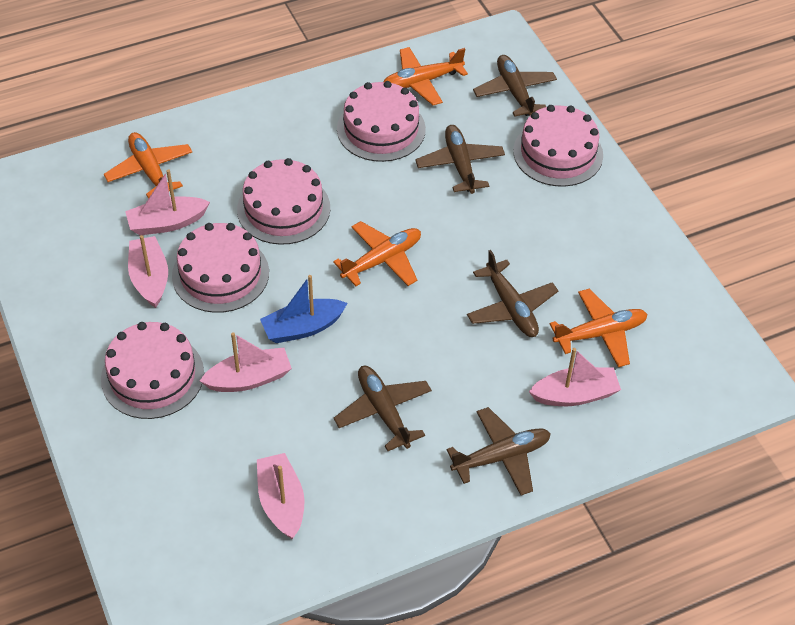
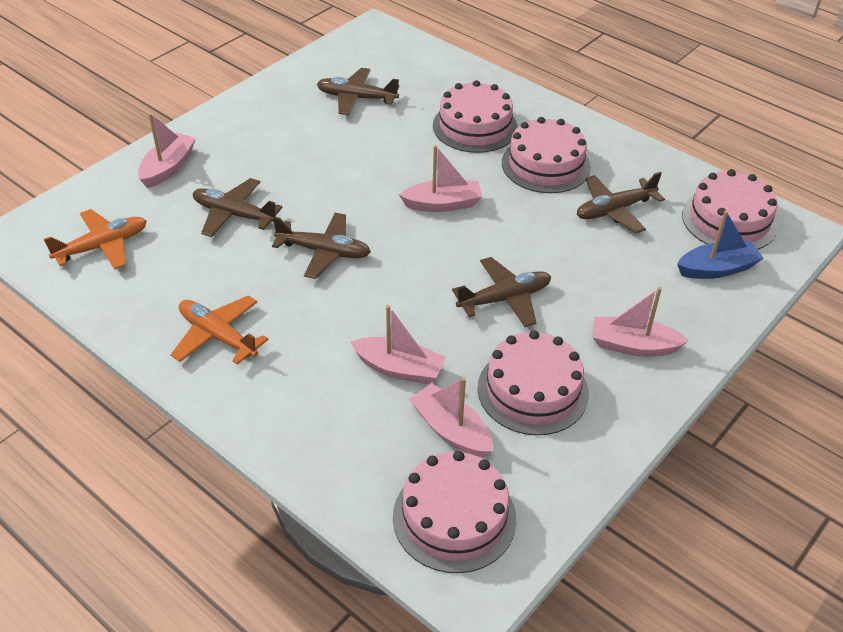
orange plane: [104,132,192,199] [333,221,421,286] [383,47,468,105] [550,289,647,367] = 4 -> [44,209,147,270] [171,295,268,365] = 2

